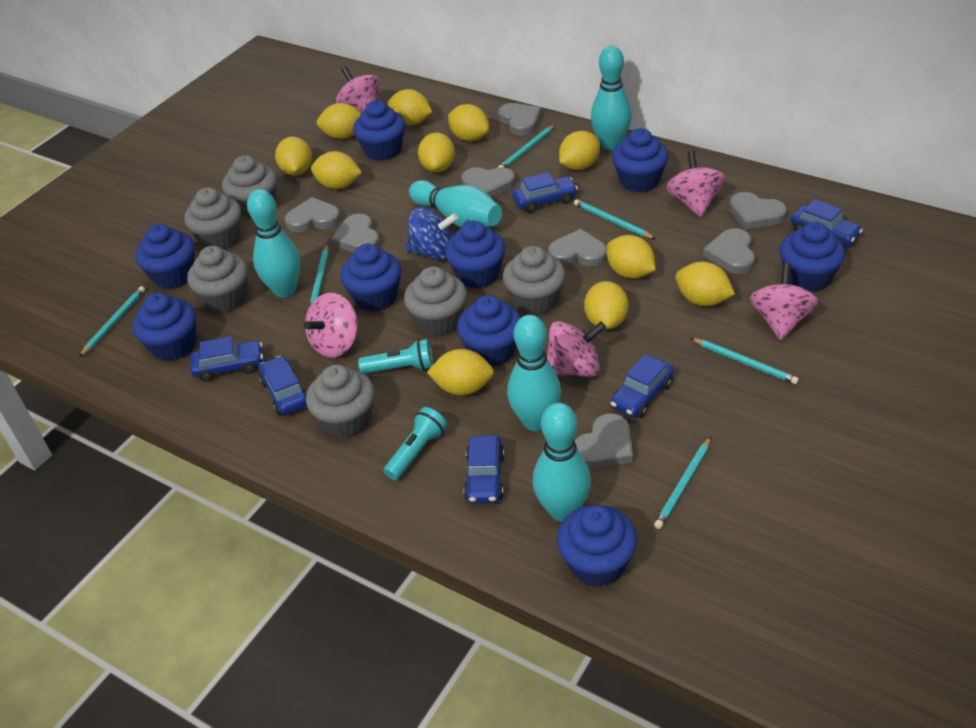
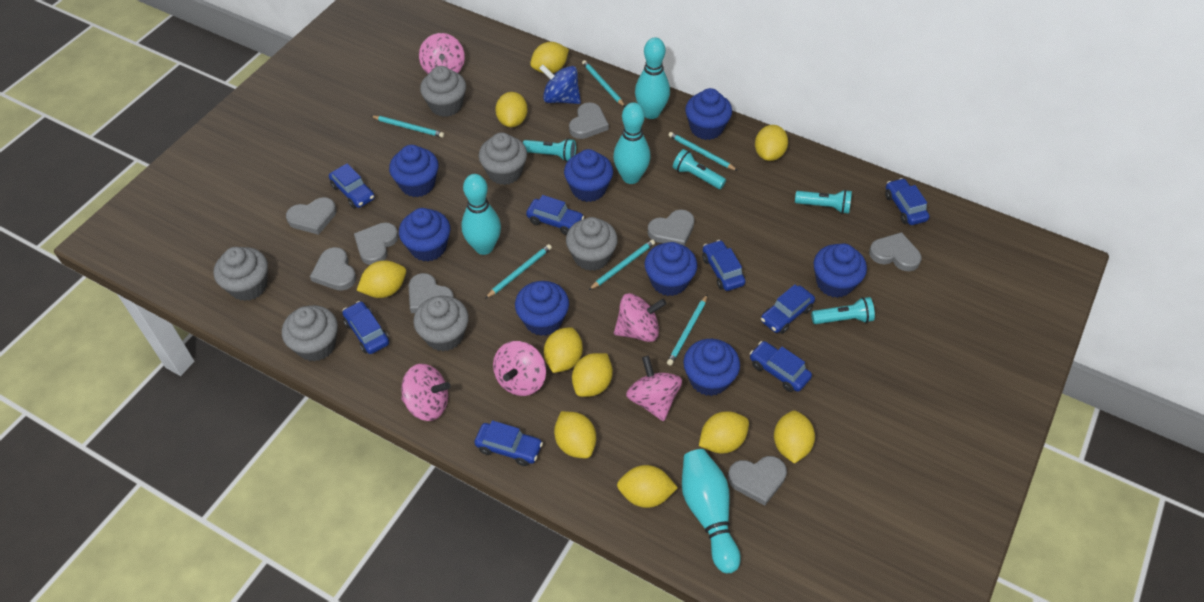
blue car: [190,336,263,382] [259,356,307,415] [464,435,504,504] [512,172,578,213] [610,354,674,418] [791,199,863,246] = 6 -> [329,164,375,208] [342,301,390,354] [474,420,543,466] [526,195,584,235] [702,240,746,291] [750,341,812,392] [761,284,815,334] [885,178,929,225] = 8
blue cupcake: [132,293,196,361] [135,224,195,289] [340,243,401,312] [353,100,405,161] [445,221,505,288] [457,295,521,367] [557,505,637,587] [612,128,668,192] [780,222,845,292] = 9 -> [389,145,439,197] [399,208,450,262] [515,281,569,336] [564,149,613,202] [644,242,697,296] [683,339,740,396] [685,88,732,140] [813,243,867,298] = 8
turquoise bowling pin: [247,189,301,298] [409,180,502,228] [507,315,561,431] [533,403,591,521] [591,46,632,150] = 5 -> [461,174,501,255] [613,102,651,184] [635,37,670,119] [682,449,741,573] = 4
turquoise flashlight: [358,339,433,374] [384,407,447,480] = 2 -> [522,138,576,162] [673,149,726,189] [795,190,852,214] [811,297,875,324] = 4
yellow lemon: [275,136,312,176] [311,151,362,189] [317,103,361,139] [388,89,432,125] [418,132,455,172] [427,349,494,395] [448,104,489,141] [559,131,600,170] [584,281,629,329] [606,235,656,279] [675,262,735,306] = 11 -> [357,260,406,298] [495,92,528,127] [530,42,569,73] [544,327,583,373] [554,411,596,458] [572,353,613,397] [617,465,678,508] [699,411,749,453] [755,125,788,161] [774,410,815,464] = 10

